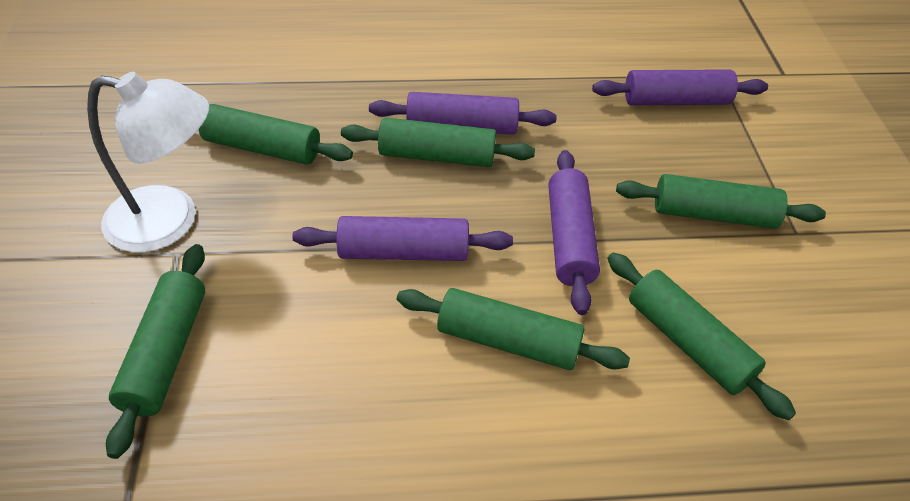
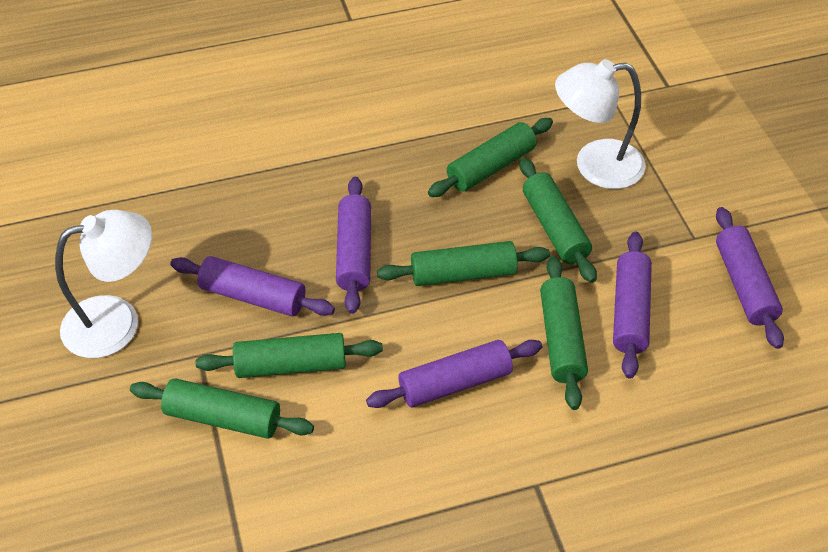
purple rolling pin: [293,216,513,261] [369,92,557,135] [548,150,600,315] [592,69,768,105] = 4 -> [170,256,335,316] [336,177,371,314] [366,340,542,408] [613,232,652,379] [716,207,784,349] = 5
white lamp: [87,72,209,252] = 1 -> [55,210,152,358] [555,59,646,189] = 2

